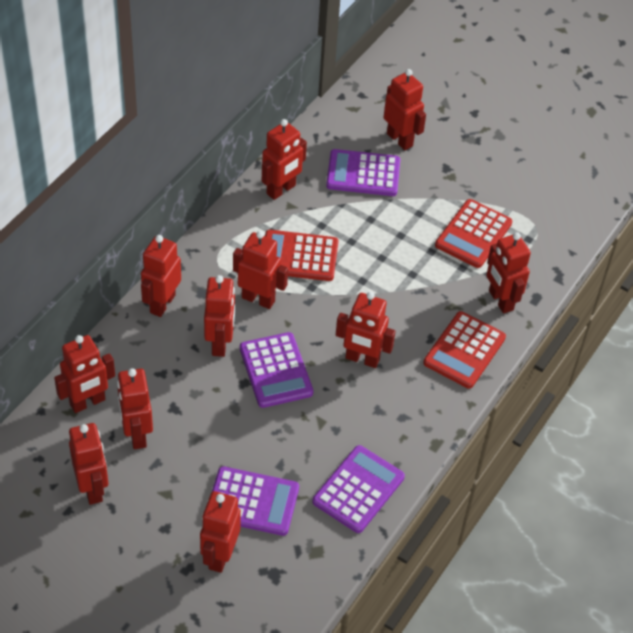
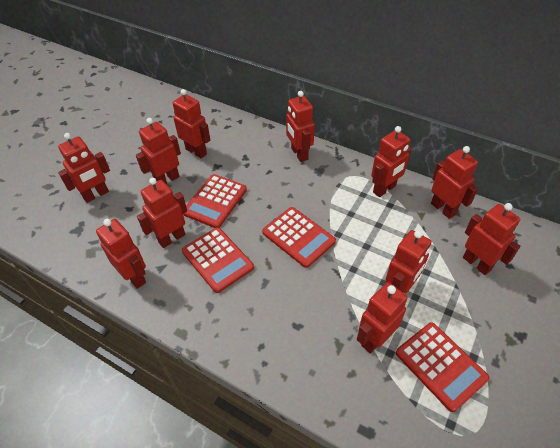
purple calculator: [212,466,299,536] [240,332,313,408] [312,445,405,533] [326,149,400,196] = 4 -> none = 0
red calculator: [265,230,338,281] [423,311,506,389] [435,199,512,268] = 3 -> [182,227,254,293] [183,174,247,228] [262,207,336,268] [396,322,489,412] = 4

